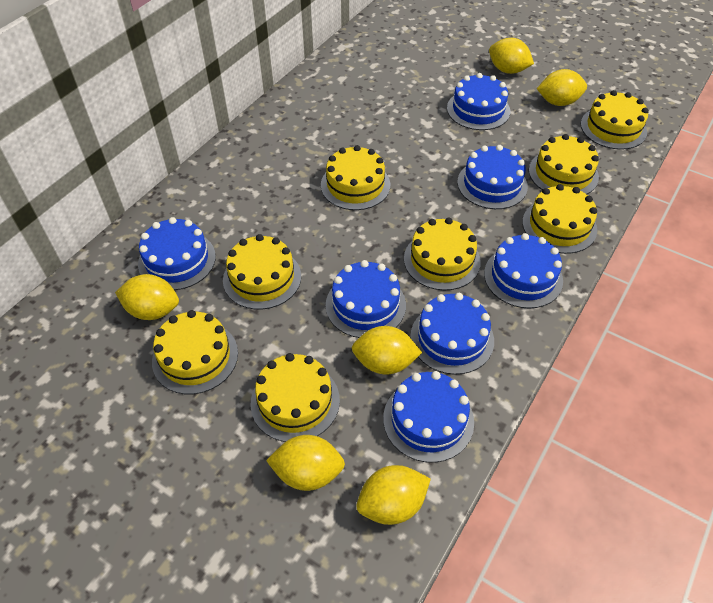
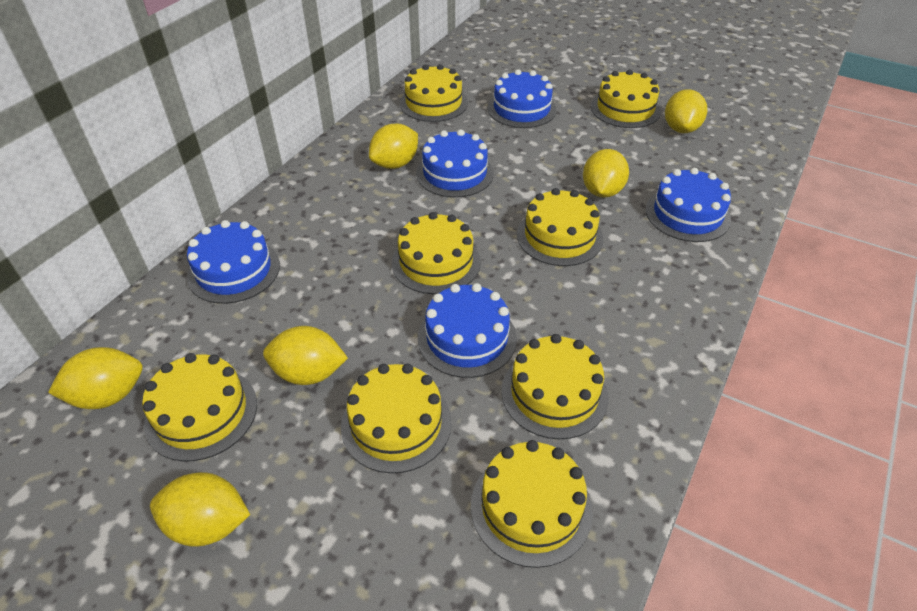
blue cake: [138,217,216,290] [326,260,406,338] [383,371,474,463] [410,293,494,375] [447,73,510,130] [457,145,528,209] [484,233,563,309] = 7 -> [187,220,280,304] [416,129,494,198] [418,283,517,378] [487,69,557,128] [646,168,731,242] = 5

